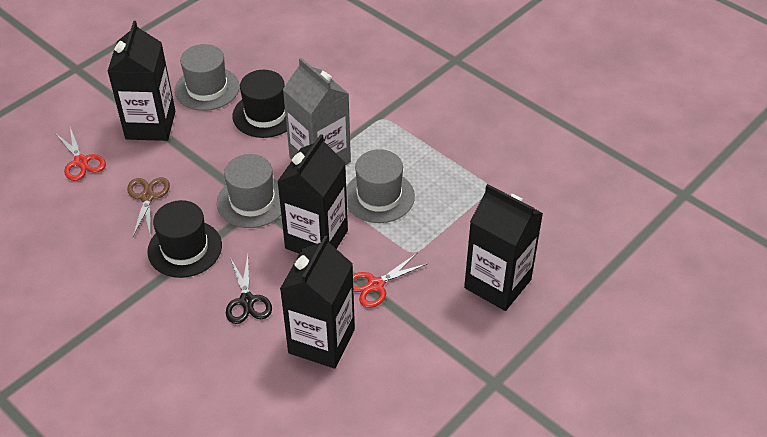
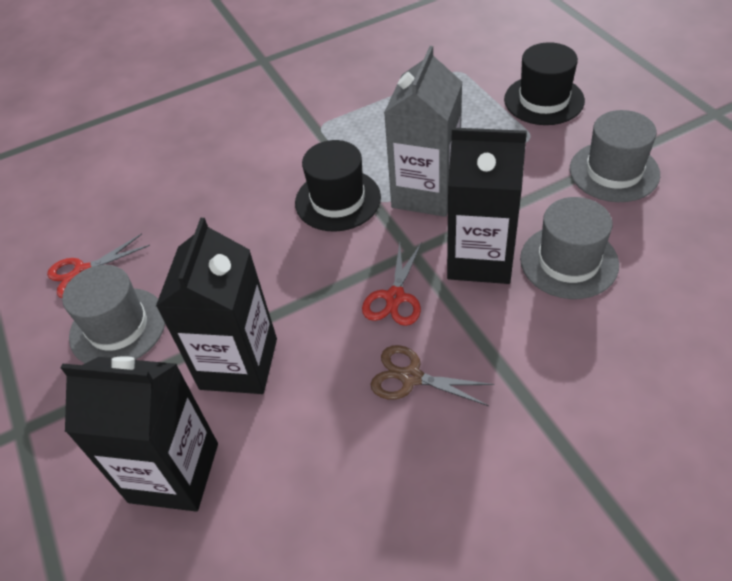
black carton: [108,21,175,141] [277,134,348,254] [280,235,355,369] [464,184,543,311] = 4 -> [61,356,218,512] [156,218,277,394] [447,128,527,284] = 3
black scissors: [226,255,272,324] = 1 -> none = 0

